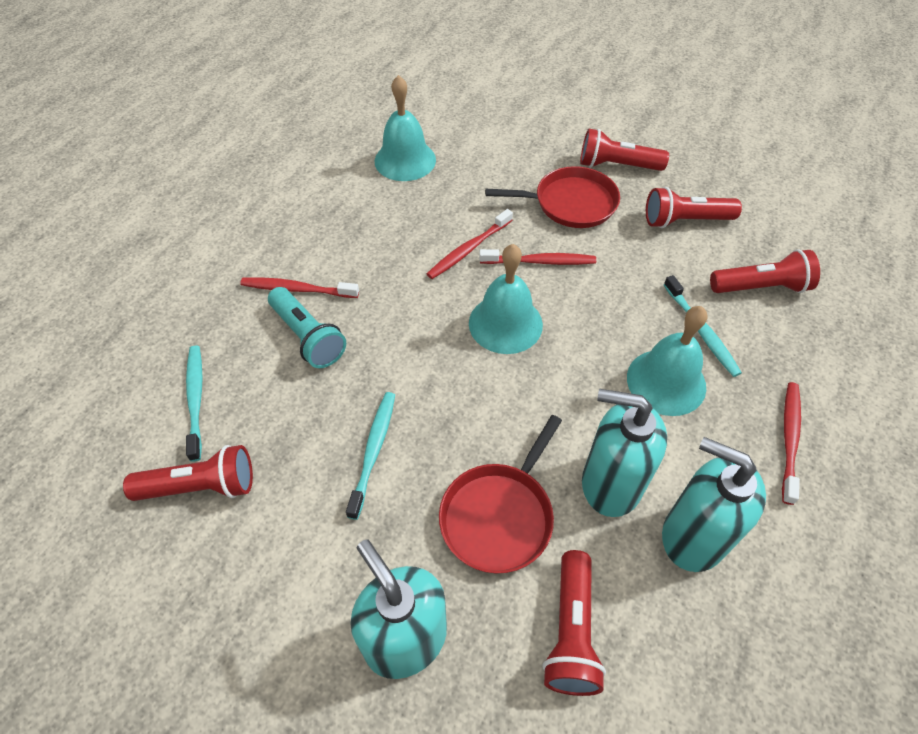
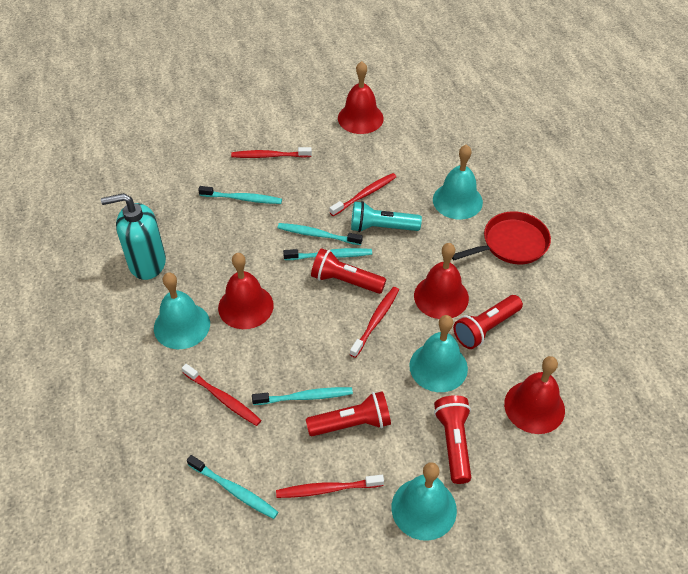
red bell: none = 0 -> [218,253,274,329] [338,61,384,134] [414,243,469,319] [504,356,565,434] = 4
red flashlight: [123,445,253,501] [543,550,606,696] [580,129,669,171] [646,187,742,228] [710,249,820,293] = 5 -> [306,391,391,436] [311,248,386,294] [434,395,471,484] [453,295,523,349] = 4
red pan: [439,415,562,574] [485,166,620,228] = 2 -> [452,211,551,264] = 1
red toothbrush: [240,277,359,298] [427,209,513,279] [479,249,596,265] [782,382,801,505] = 4 -> [182,364,261,426] [231,147,312,158] [276,475,384,498] [330,173,396,216] [350,287,399,358] = 5
turquoise bell: [375,75,436,181] [469,244,543,354] [627,306,708,416] = 3 -> [154,272,210,349] [392,462,457,541] [409,315,468,392] [433,144,483,220] = 4
turquoise soap dispenser: [350,539,447,679] [582,389,667,517] [662,437,766,572] = 3 -> [101,193,166,280] = 1
turquoise toothbrush: [186,345,203,461] [346,392,395,520] [664,275,742,377] = 3 -> [187,455,278,519] [198,186,282,204] [252,387,353,405] [278,223,363,245] [283,248,372,260] = 5

